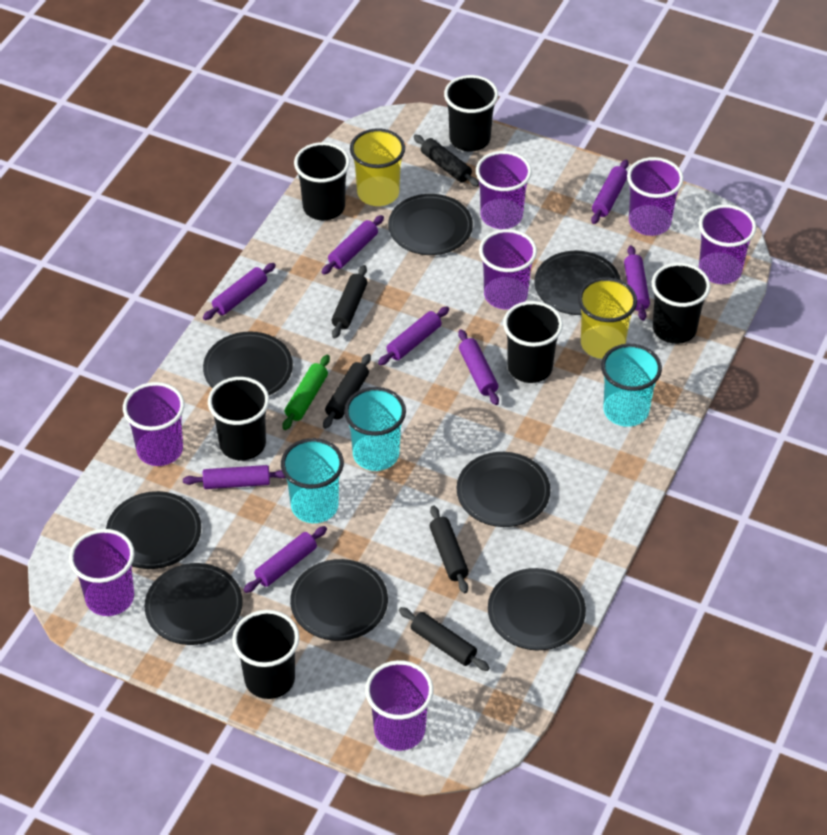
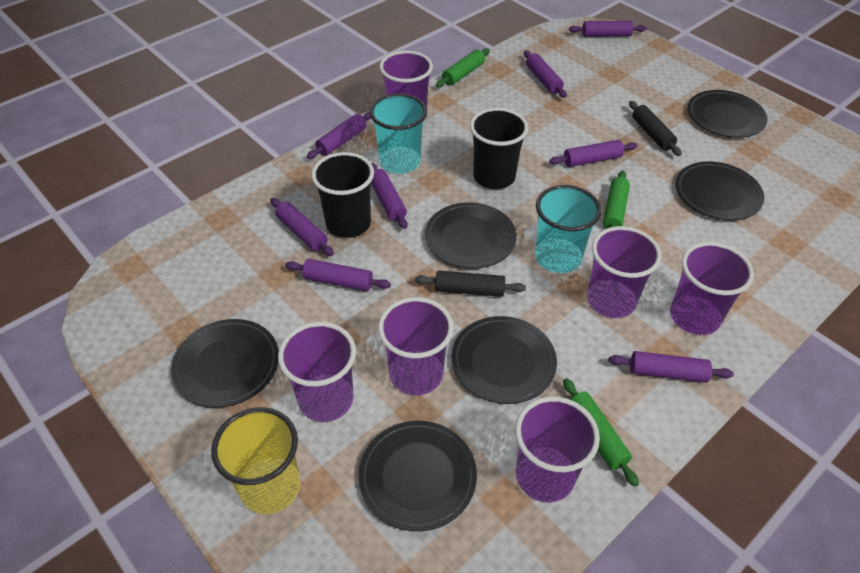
black cup: [208,377,269,461] [232,610,300,699] [294,142,350,220] [444,75,498,151] [503,301,563,383] [652,263,711,344] = 6 -> [311,152,374,238] [470,108,528,189] = 2
black plate: [106,491,201,569] [145,563,243,645] [203,331,293,395] [290,559,388,641] [388,194,473,255] [457,452,550,527] [488,568,586,650] [535,251,621,315] = 8 -> [171,319,279,408] [358,421,477,531] [425,202,516,269] [452,316,557,404] [676,161,764,221] [688,90,768,138] = 6
black rolling pin: [323,354,371,429] [332,265,367,339] [399,607,490,671] [413,135,479,186] [430,505,469,593] = 5 -> [415,271,526,297] [629,101,682,156] = 2
green rolling pin: [283,355,330,430] = 1 -> [436,48,490,87] [563,378,639,487] [603,170,630,229] = 3
purple cup: [69,529,135,616] [123,382,184,466] [365,660,434,751] [476,151,532,229] [479,229,537,309] [627,157,684,236] [699,205,756,284] = 7 -> [278,322,356,422] [378,297,453,395] [379,51,433,120] [515,396,600,502] [587,226,661,318] [670,242,754,335] = 6
turquoise cup: [281,438,344,523] [344,387,406,471] [601,344,662,427] = 3 -> [370,94,427,174] [535,185,601,273] = 2
yellow cup: [350,128,405,206] [578,277,637,359] = 2 -> [211,407,300,514] = 1

